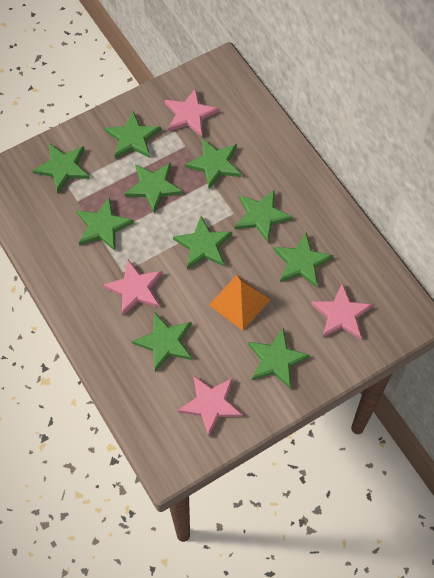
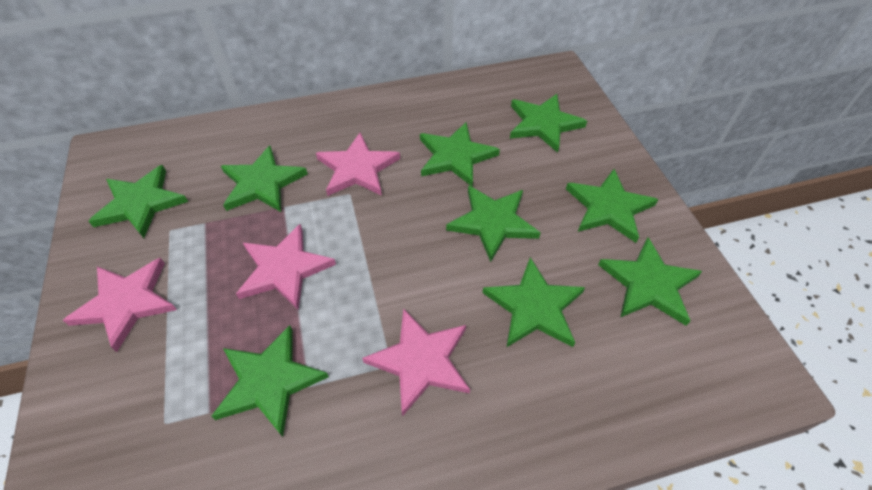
green star: [32,143,90,193] [76,197,134,251] [105,112,161,159] [124,163,183,214] [132,313,192,372] [173,216,232,269] [185,139,241,189] [235,189,293,242] [248,328,310,388] [273,233,333,287] = 10 -> [88,165,188,238] [211,325,329,437] [221,145,308,212] [420,122,500,187] [446,185,540,262] [482,257,585,348] [510,94,587,153] [566,169,658,243] [598,237,702,326] = 9
orange pyramid: [209,275,270,331] = 1 -> none = 0

